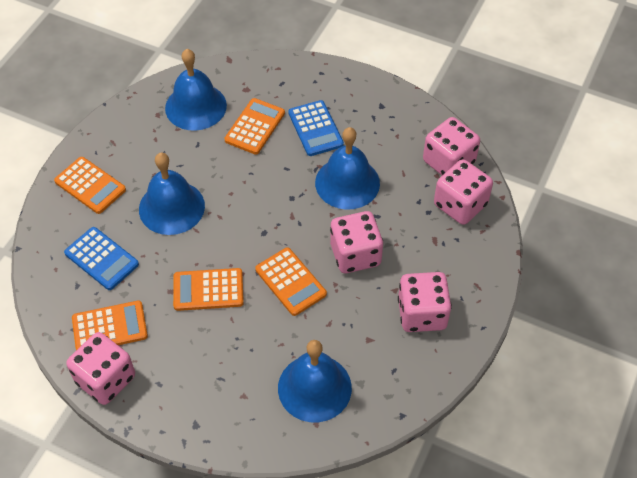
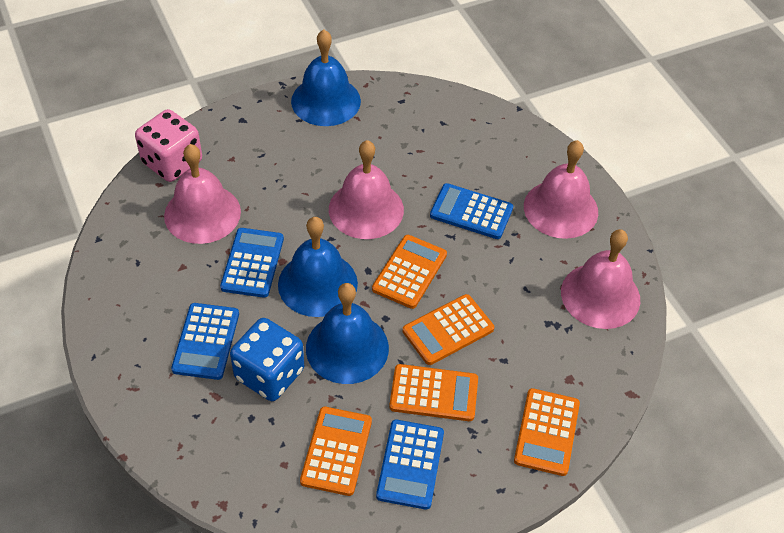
blue bell: [139,152,205,235] [165,49,227,131] [278,340,352,422] [315,127,380,209] = 4 -> [278,217,358,317] [291,30,361,126] [306,283,389,384] = 3
blue calculator: [64,227,139,290] [288,100,344,156] = 2 -> [171,303,239,380] [220,228,284,298] [376,420,444,510] [430,183,513,239] = 4
blue dice: none = 0 -> [230,318,304,401] = 1
pink bell: none = 0 -> [164,144,241,244] [329,140,404,239] [524,140,598,239] [561,229,640,329] = 4
pink dice: [66,332,135,405] [330,211,383,273] [398,272,452,332] [423,117,480,175] [434,159,493,225] = 5 -> [135,109,202,182] = 1

